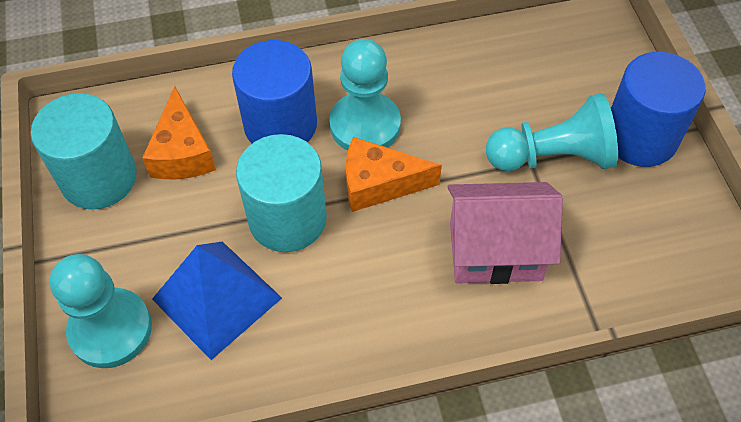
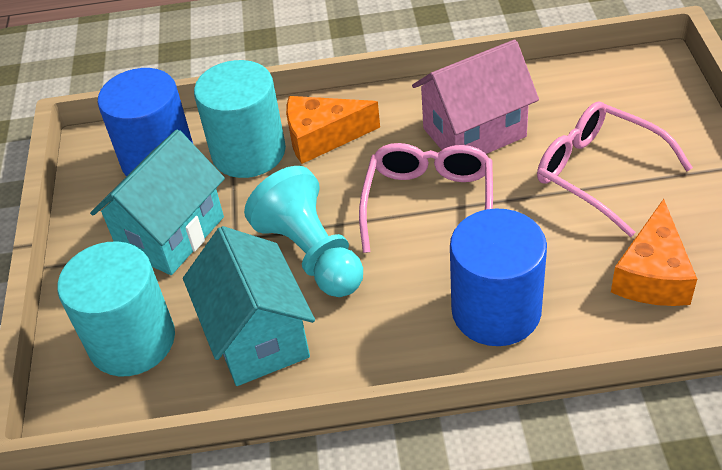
blue pyramid: [152,241,282,360] = 1 -> none = 0
pink glasses: none = 0 -> [359,143,493,253] [537,101,693,237] = 2
turquoise house: none = 0 -> [90,129,225,275] [183,226,315,386] = 2
turquoise pawn: [50,254,152,368] [329,39,401,151] [486,93,618,171] = 3 -> [244,166,363,297] = 1

